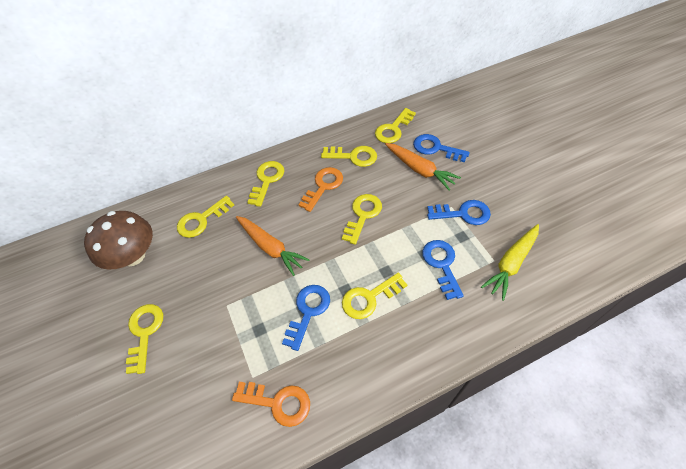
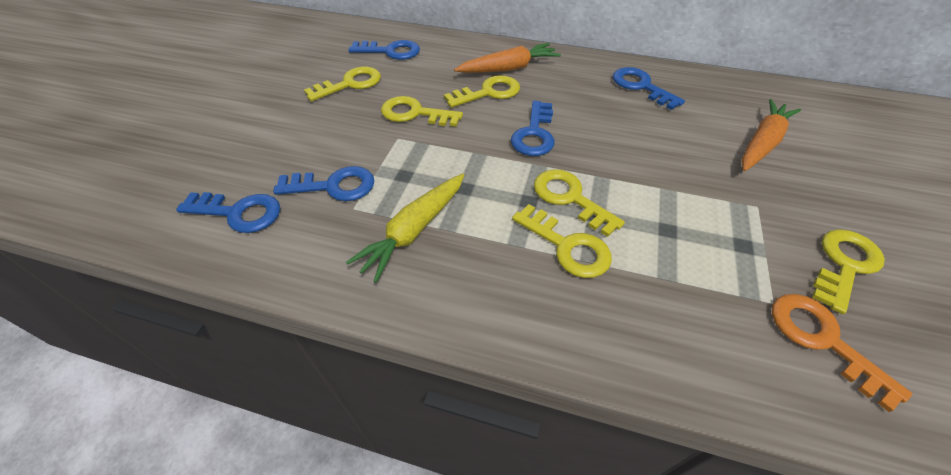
blue key: [282,285,330,351] [413,134,470,162] [422,240,464,300] [427,200,491,225] = 4 -> [176,192,280,233] [273,166,374,201] [349,40,420,60] [511,101,555,156] [613,67,685,110] = 5
brown mushroom: [84,211,153,270] = 1 -> none = 0
orange key: [232,382,310,427] [298,167,343,212] = 2 -> [772,294,912,412] = 1
yellow key: [126,304,163,374] [177,196,234,238] [247,161,284,207] [321,146,377,167] [342,194,382,245] [342,272,407,319] [375,108,416,143] = 7 -> [304,67,381,101] [381,96,463,127] [444,75,520,108] [512,204,612,278] [534,169,625,237] [812,229,885,314] = 6

